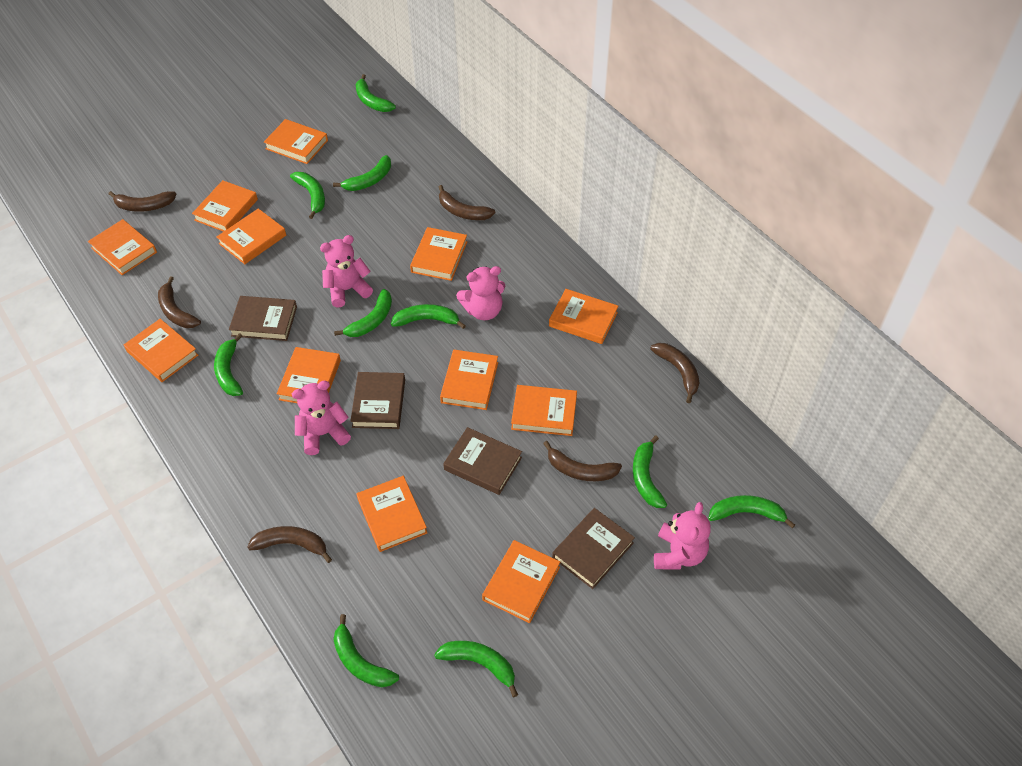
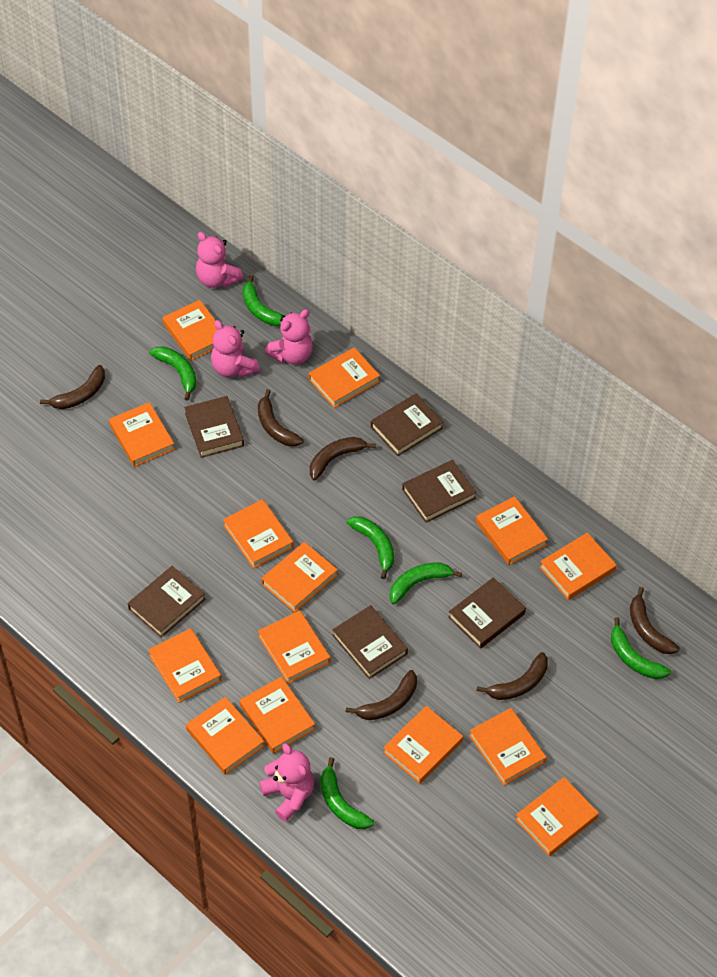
brown book: [229,296,297,341] [350,372,405,429] [443,427,522,495] [552,508,635,589] = 4 -> [128,566,206,638] [184,396,244,458] [332,605,408,679] [371,394,443,456] [402,460,477,523] [448,577,526,649] = 6
green banana: [214,333,243,396] [290,172,325,219] [333,155,391,191] [334,289,392,337] [334,614,399,687] [356,74,396,112] [391,304,466,329] [434,641,518,697] [633,435,667,508] [708,495,795,528] = 10 -> [149,346,196,401] [242,275,283,326] [320,757,374,829] [346,516,394,579] [389,562,462,604] [611,617,671,679] = 6
orange book: [88,219,157,275] [124,319,198,382] [192,180,258,232] [216,208,286,264] [264,119,328,164] [277,347,341,403] [357,476,427,552] [410,227,467,281] [440,350,498,410] [482,540,560,623] [511,385,577,436] [549,289,618,344] = 12 -> [109,402,175,467] [148,628,221,703] [163,300,217,361] [186,697,265,775] [223,499,294,569] [240,677,315,754] [258,610,330,684] [261,542,338,613] [309,347,380,408] [383,706,463,784] [469,708,547,786] [476,496,548,565] [515,777,599,856] [539,533,617,600] = 14

